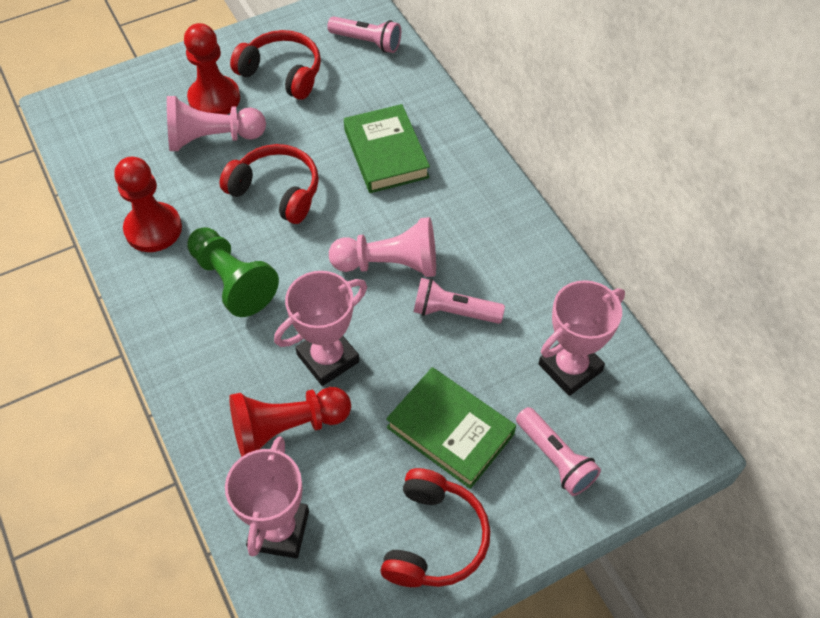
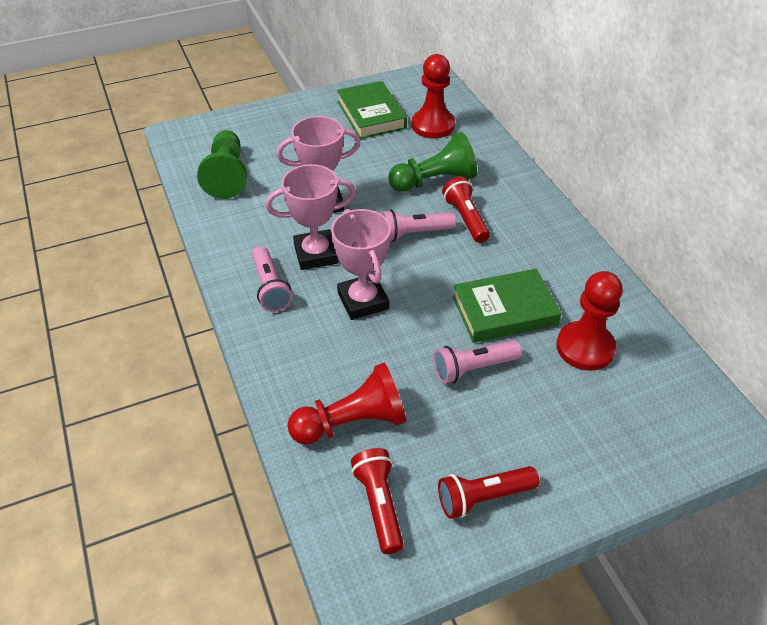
green pawn: [187,227,279,317] = 1 -> [197,130,247,199] [388,132,477,192] = 2
pink pawn: [167,96,266,151] [329,217,436,277] = 2 -> none = 0
red flashlight: none = 0 -> [351,448,404,554] [438,466,540,519] [442,177,490,243] = 3
red headphones: [220,144,319,224] [230,30,321,100] [381,468,490,587] = 3 -> none = 0

